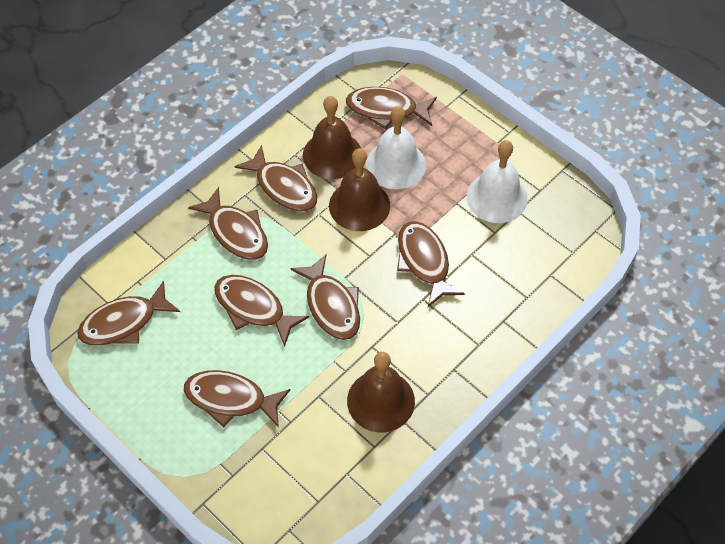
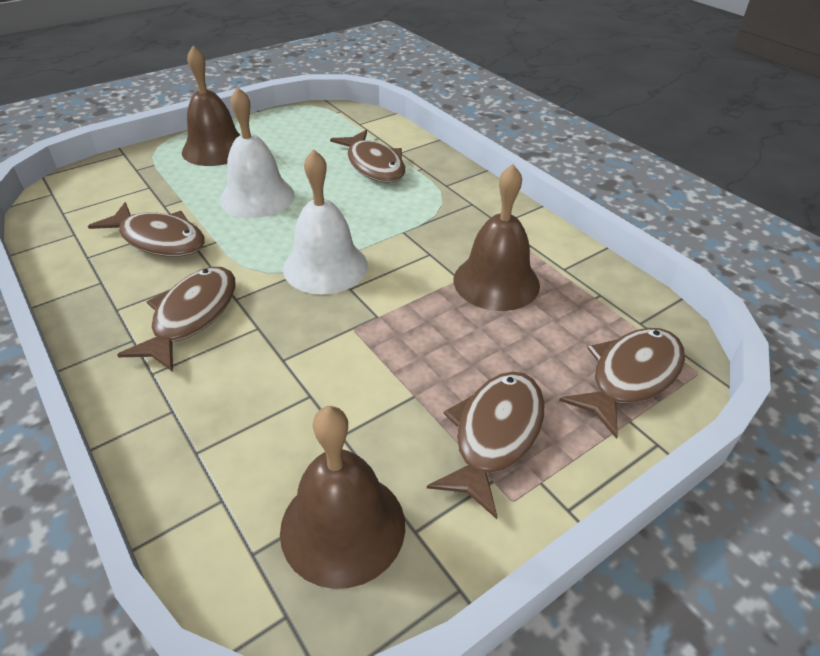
brown fish: [77,280,180,346] [184,370,290,428] [188,187,268,260] [214,275,309,347] [234,145,317,212] [290,254,360,340] [346,87,437,129] [397,221,465,307] = 8 -> [88,202,205,257] [117,267,235,372] [330,130,405,183] [427,372,545,519] [559,328,685,439] = 5

